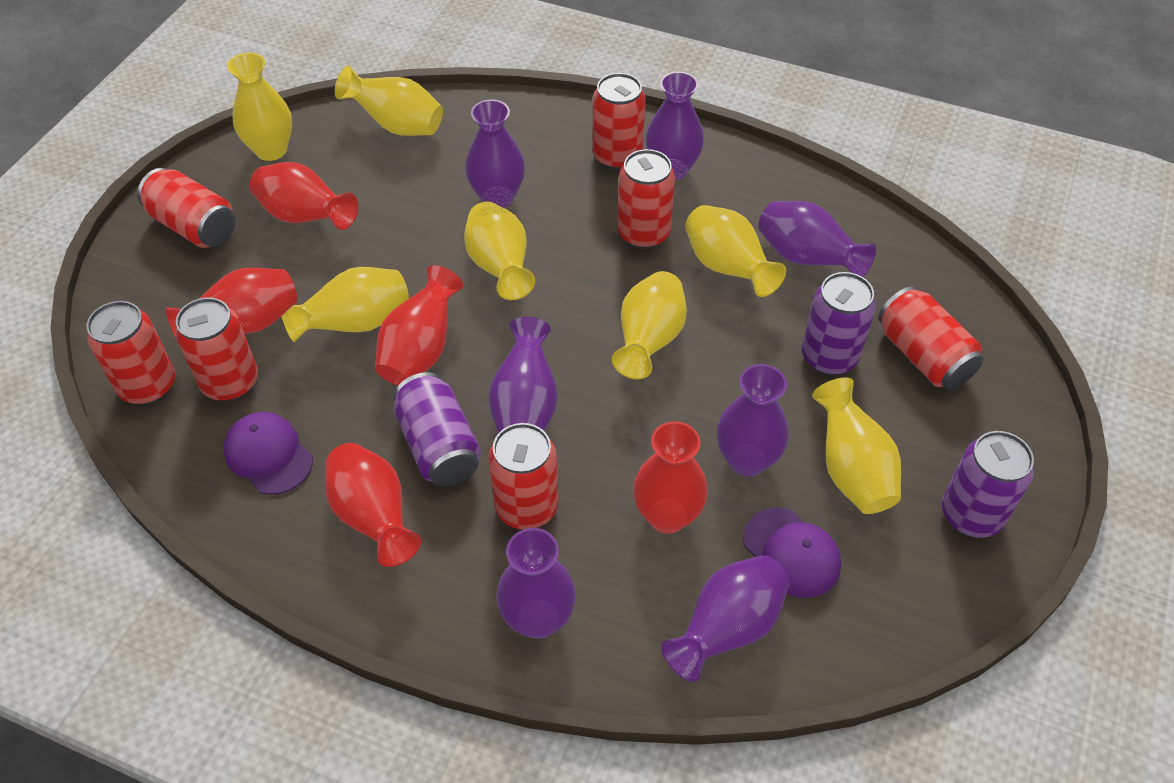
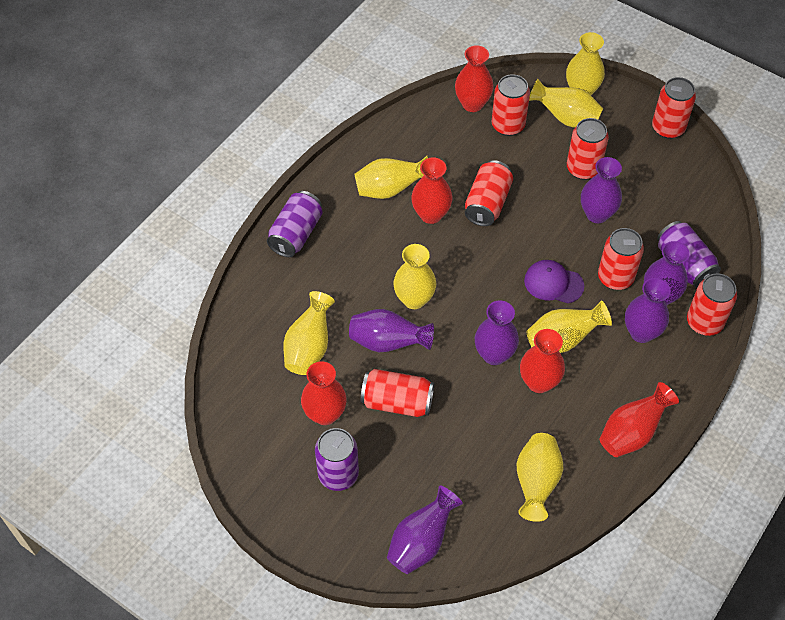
purple cap: [223,412,313,495] [743,508,841,598] = 2 -> [524,260,584,303] = 1
purple vase: [465,100,525,208] [489,317,558,433] [496,528,576,639] [645,72,704,180] [661,555,790,682] [717,364,789,477] [758,201,876,277] = 7 -> [349,309,434,352] [387,485,463,574] [475,301,519,365] [581,157,622,223] [625,278,671,343] [644,241,690,305] = 6

